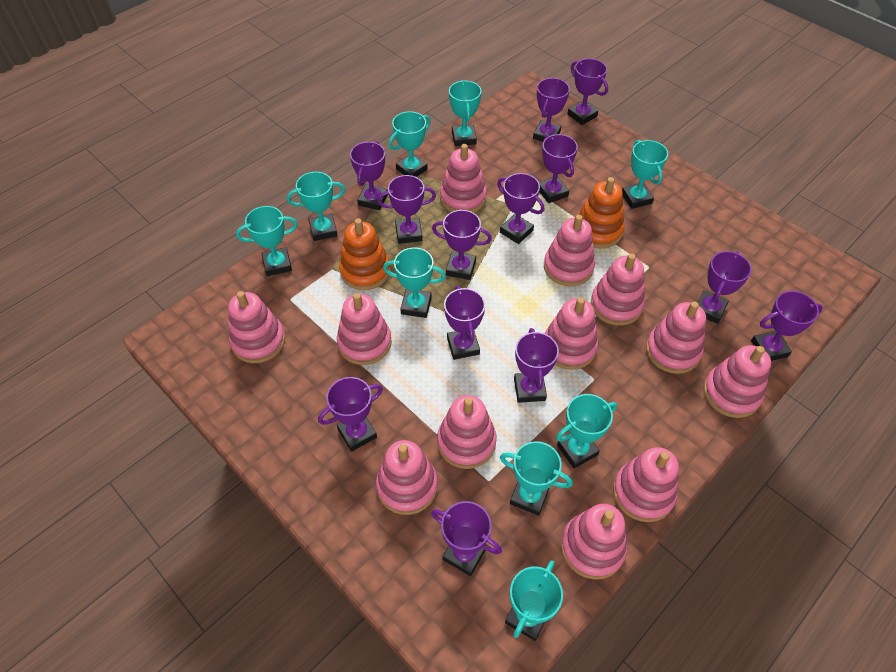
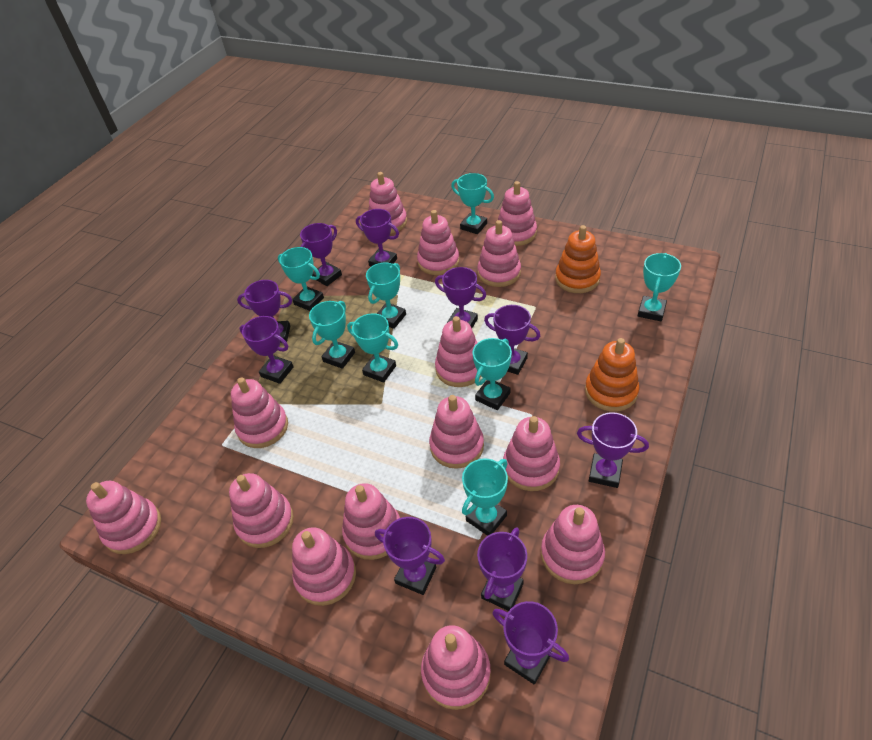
pink stacking toy: [228,291,285,363] [337,293,392,365] [376,440,438,515] [437,395,497,469] [440,144,487,213] [544,215,595,286] [545,297,598,370] [561,504,627,580] [591,254,645,326] [613,447,679,522] [646,302,706,374] [703,345,771,418] = 12 -> [86,481,161,554] [229,473,294,548] [231,377,288,448] [292,527,356,606] [342,483,400,560] [368,172,407,234] [417,210,459,275] [421,625,491,710] [429,395,484,469] [435,316,481,387] [478,220,521,287] [498,181,537,246] [503,416,560,491] [541,505,605,584] = 14
purple trophy: [318,377,383,452] [350,141,388,210] [377,175,436,244] [431,501,502,576] [432,210,492,280] [444,286,485,360] [497,173,544,244] [514,328,559,403] [533,78,570,142] [539,134,578,203] [567,58,608,125] [697,251,752,324] [751,291,823,361] = 13 -> [237,280,292,343] [240,316,294,384] [300,223,342,286] [356,209,399,266] [375,517,445,595] [435,267,486,328] [477,527,527,611] [484,305,540,375] [493,601,569,685] [577,412,649,488] = 10
turquoise trophy: [236,206,298,276] [287,172,345,241] [383,247,446,318] [389,111,431,177] [449,80,482,146] [500,441,573,516] [505,560,563,641] [556,394,617,468] [622,140,668,209] = 9 -> [278,247,324,311] [309,301,355,369] [347,313,398,383] [366,262,406,329] [451,173,494,234] [462,459,508,536] [473,338,512,410] [638,253,681,321] = 8

